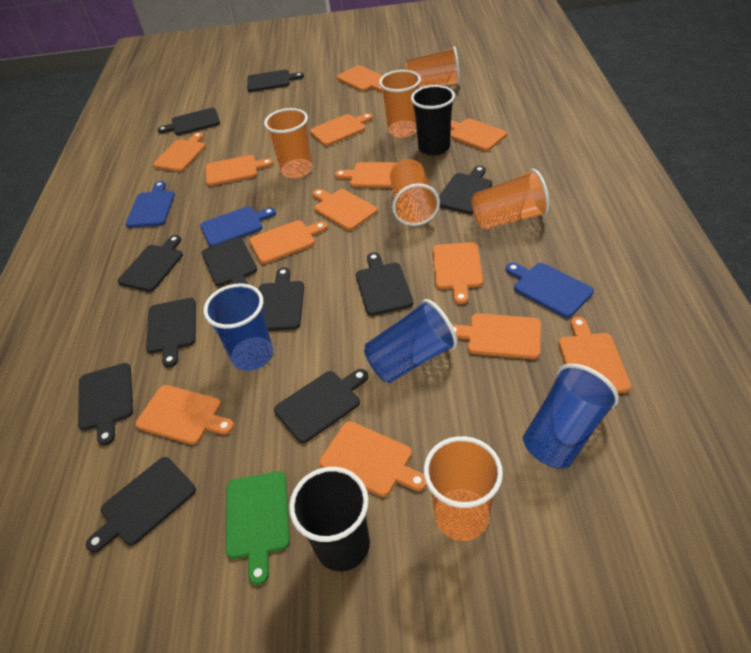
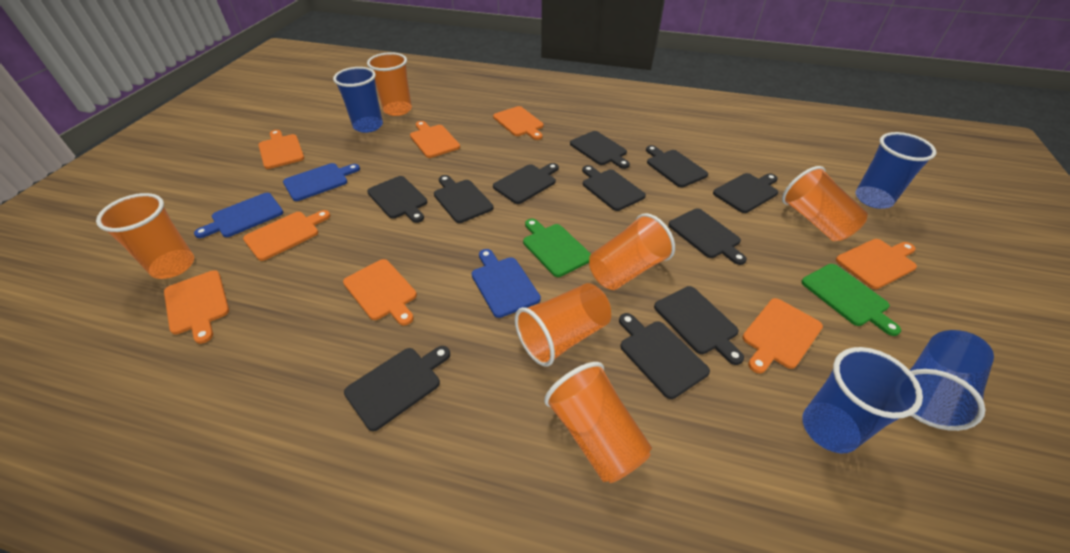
black cup: [289,467,370,571] [411,85,455,156] = 2 -> none = 0
blue cup: [203,283,273,371] [364,299,458,383] [523,364,619,469] = 3 -> [333,67,383,133] [802,347,923,453] [855,132,937,209] [910,330,994,431] = 4
green cutting board: [226,471,290,585] = 1 -> [523,219,591,277] [801,264,901,336] = 2
orange cutting board: [136,385,234,445] [153,132,206,172] [205,155,273,186] [249,220,327,264] [310,113,373,146] [313,189,378,230] [319,421,426,497] [335,162,397,188] [337,65,383,92] [433,242,483,305] [451,118,507,151] [452,313,541,359] [558,317,631,393] = 13 -> [164,270,229,344] [243,210,330,261] [258,130,304,169] [343,259,417,326] [410,121,460,158] [493,106,544,140] [742,298,823,373] [836,239,917,289] = 8

